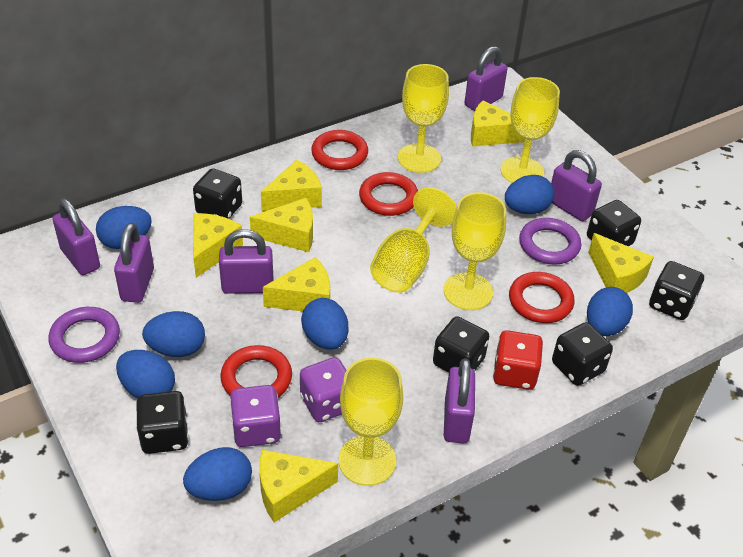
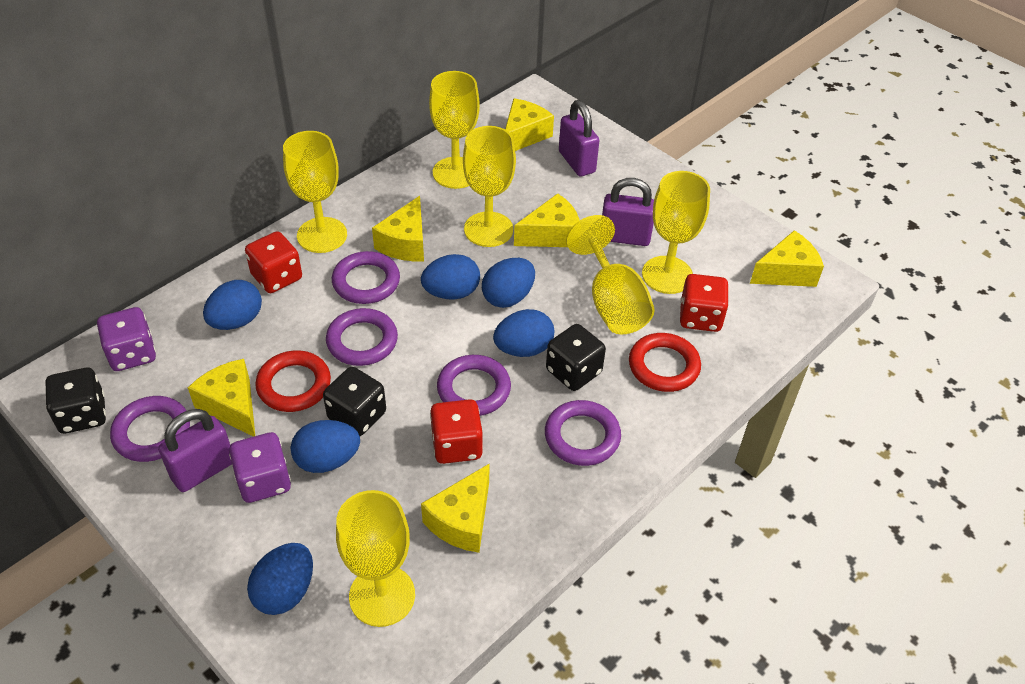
black dice: [136,391,189,454] [193,168,242,219] [433,316,489,373] [552,322,613,386] [587,200,641,246] [649,261,704,320] = 6 -> [46,368,106,434] [323,367,386,436] [546,324,606,391] = 3
blue egg: [96,206,152,249] [116,350,175,399] [142,311,205,357] [183,447,252,501] [301,298,349,350] [505,175,554,214] [587,287,633,336] = 7 -> [203,280,262,330] [247,543,313,615] [291,420,360,473] [421,254,480,300] [482,258,535,308] [493,309,554,357] = 6
purple padlock: [52,198,100,275] [114,223,154,303] [219,229,273,294] [444,358,475,443] [464,46,508,111] [551,150,602,221] = 6 -> [158,409,232,492] [559,100,599,176] [602,178,654,246] = 3
purple ring: [49,307,120,363] [519,218,581,265] = 2 -> [110,396,190,462] [326,308,398,366] [332,251,400,304] [437,355,511,416] [545,400,621,466] = 5
red dice: [493,330,543,390] = 1 -> [245,231,302,293] [430,399,483,464] [680,274,729,332] = 3
red ring: [220,345,292,398] [311,130,368,170] [359,172,418,216] [509,272,575,323] = 4 -> [255,350,331,412] [629,333,701,392] = 2
yellow cheese: [193,213,243,278] [250,198,313,252] [259,450,338,522] [261,160,322,211] [263,257,330,311] [471,101,525,146] [588,233,654,293] = 7 -> [188,359,255,437] [372,196,424,261] [421,463,490,553] [505,99,554,151] [514,193,580,247] [750,230,824,287] = 6
yellow goblet: [339,358,403,486] [370,187,457,292] [398,64,449,173] [444,192,506,310] [500,77,560,183] = 5 -> [283,131,347,253] [336,490,415,627] [429,71,480,189] [463,126,516,247] [566,215,655,334] [642,171,710,294] = 6

